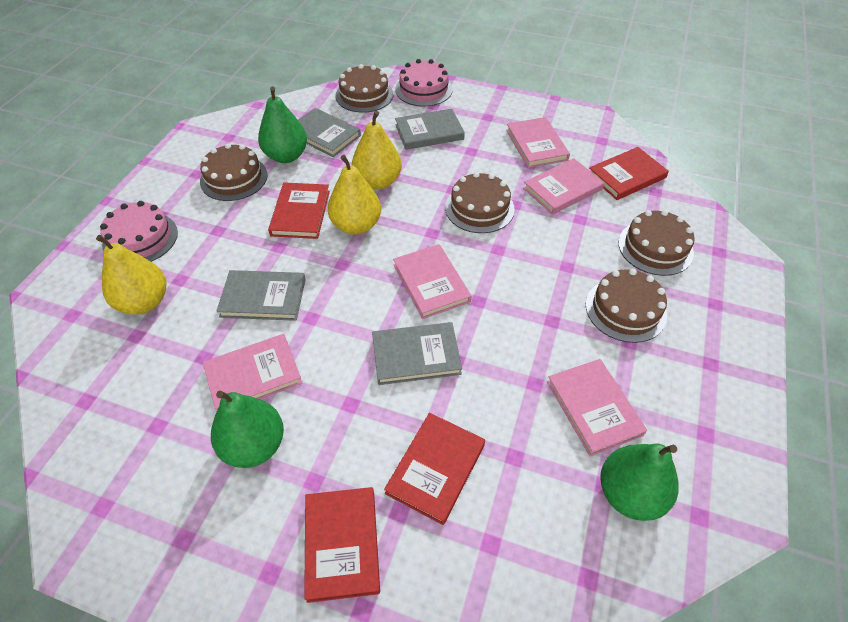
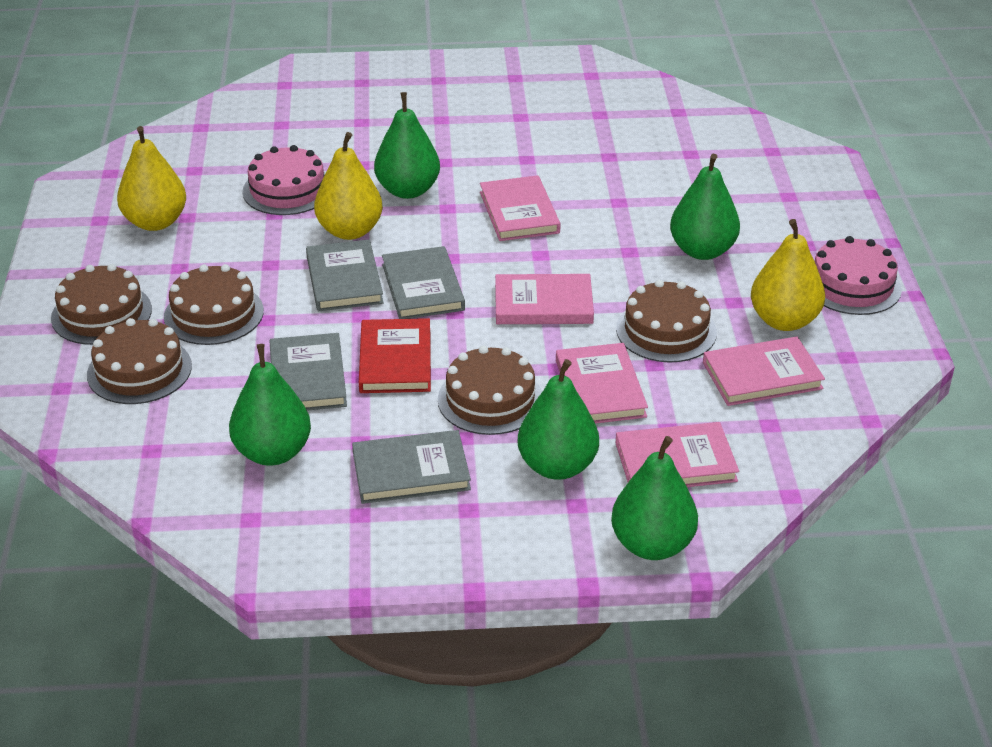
green pear: [211,391,284,468] [258,87,307,163] [600,443,679,521] = 3 -> [229,344,311,466] [374,92,440,199] [517,359,599,480] [611,436,698,560] [670,154,740,260] = 5
red book: [268,182,330,239] [304,487,380,603] [384,413,485,525] [589,147,669,200] = 4 -> [359,318,431,393] = 1

